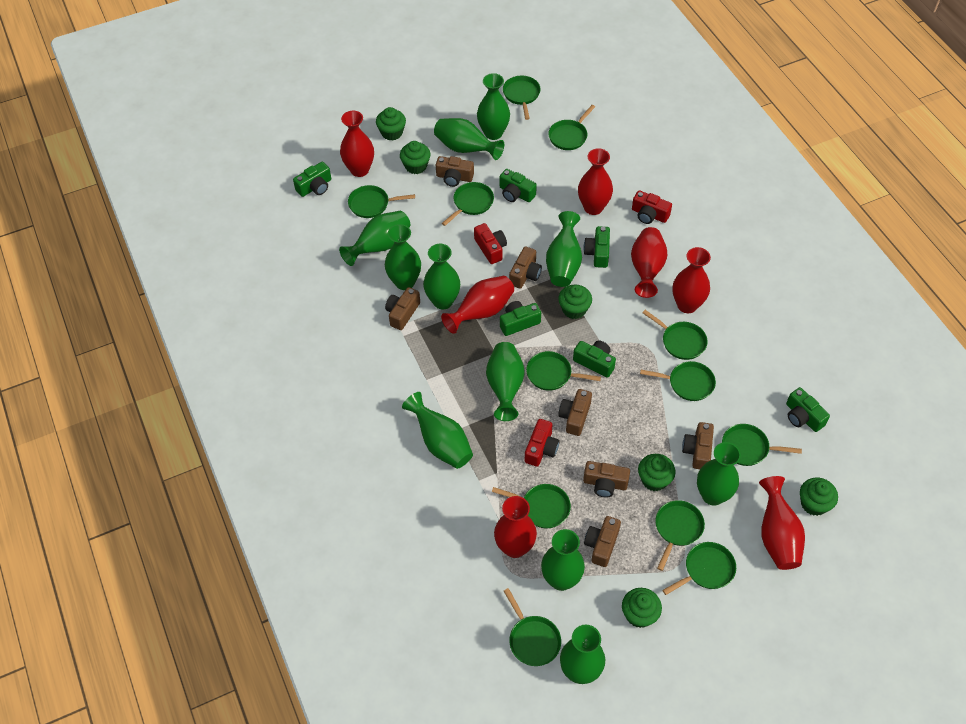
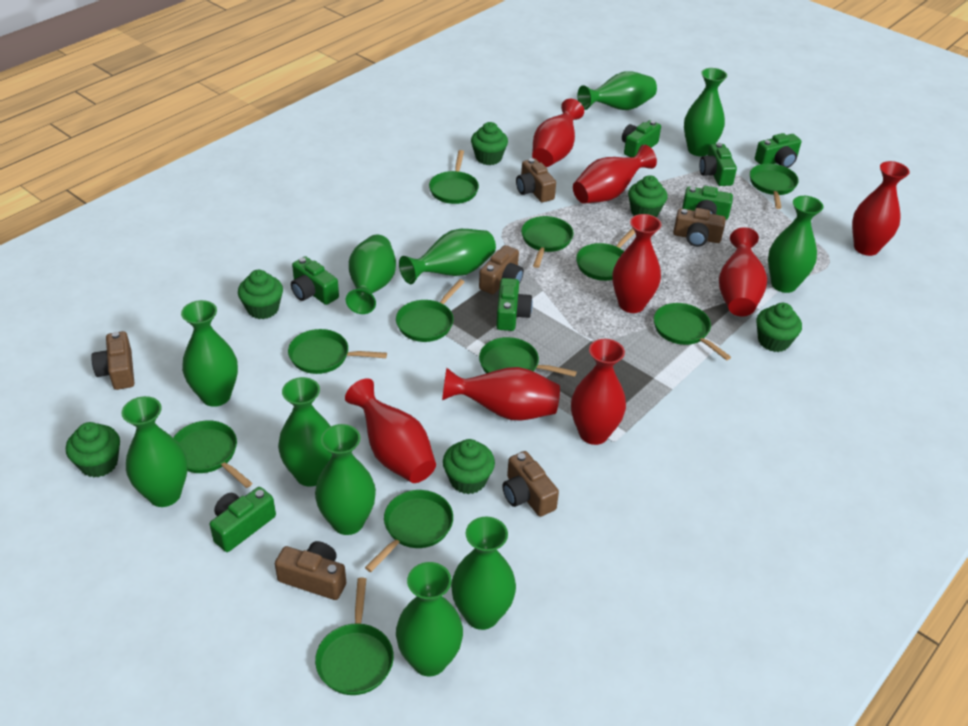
brown camera: [385,287,420,330] [436,156,474,187] [509,247,542,289] [558,389,592,436] [583,461,630,498] [584,516,621,567] [682,422,714,469] = 7 -> [91,331,134,390] [275,541,346,600] [479,245,524,294] [502,451,559,517] [516,158,556,202] [673,208,726,247] = 6
green camera: [293,162,331,197] [499,169,537,202] [500,301,541,336] [573,340,616,378] [583,226,610,268] [786,387,830,432] = 6 -> [210,487,276,552] [291,256,339,305] [496,278,533,331] [622,120,661,157] [682,186,733,220] [699,143,737,186] [755,133,801,168] = 7
green pan: [348,185,415,218] [442,182,494,226] [492,484,571,528] [503,76,541,120] [504,588,561,666] [526,351,601,391] [548,105,595,150] [640,361,716,401] [642,310,707,360] [655,500,705,571] [662,542,736,595] [722,424,802,466] = 12 -> [173,420,252,488] [288,329,387,374] [315,578,394,695] [365,490,453,572] [396,279,464,342] [429,150,479,204] [479,337,577,377] [521,216,574,268] [576,228,635,281] [654,303,731,360] [750,163,799,209] = 11
red camera: [474,223,507,264] [525,419,560,467] [632,190,672,224] = 3 -> none = 0
red vase: [340,111,374,177] [441,276,514,334] [494,496,537,558] [578,148,613,215] [631,227,667,298] [672,247,711,313] [759,476,805,570] = 7 -> [345,378,436,483] [442,367,560,421] [532,99,584,167] [571,339,626,445] [573,145,657,204] [612,214,661,313] [719,227,767,316] [852,161,910,256] = 8

